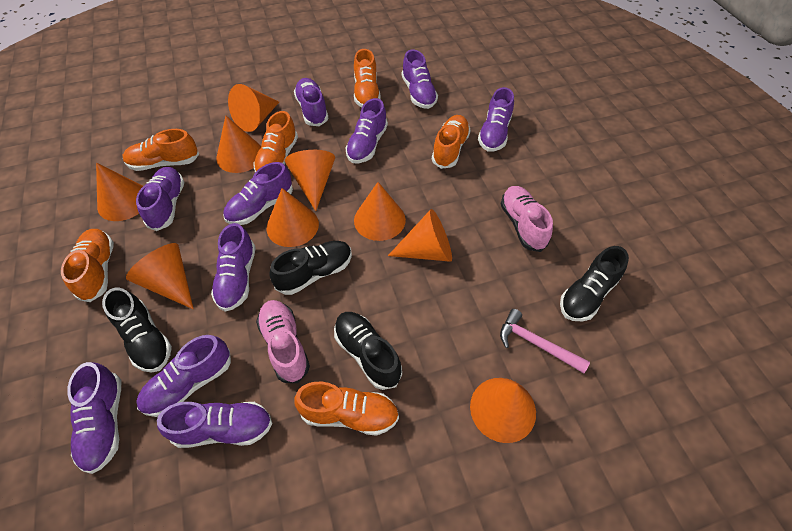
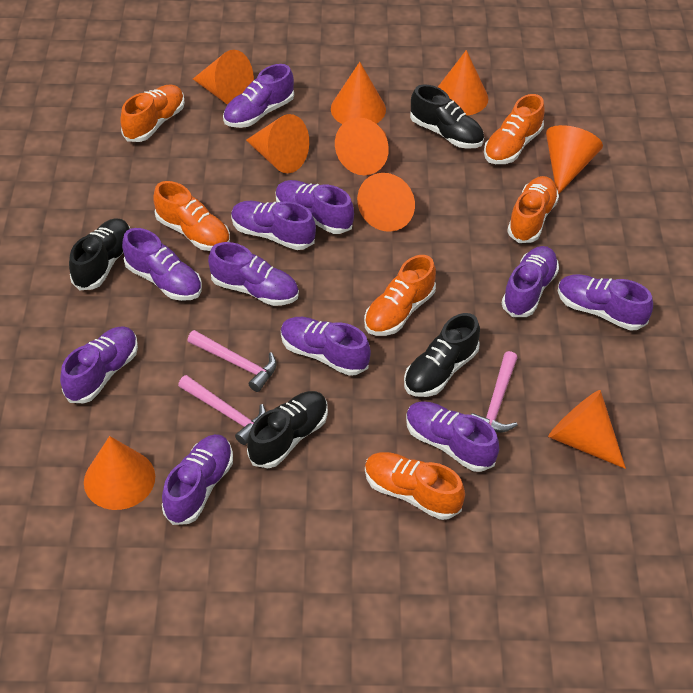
pink hammer: [500,309,590,373] = 1 -> [178,375,266,445] [187,330,277,392] [471,351,518,433] = 3
pink shoe: [256,300,310,383] [501,186,553,252] = 2 -> none = 0
purple shoe: [67,362,121,474] [136,167,185,231] [136,335,231,417] [157,402,273,448] [211,223,256,312] [223,162,293,225] [294,78,328,126] [345,98,388,163] [402,50,438,109] [478,87,514,152] = 10 -> [60,326,138,403] [122,228,202,301] [162,434,233,525] [208,242,299,306] [223,64,294,128] [231,201,316,250] [276,180,354,234] [281,317,371,376] [406,401,499,472] [502,246,559,317] [558,274,653,331] = 11

